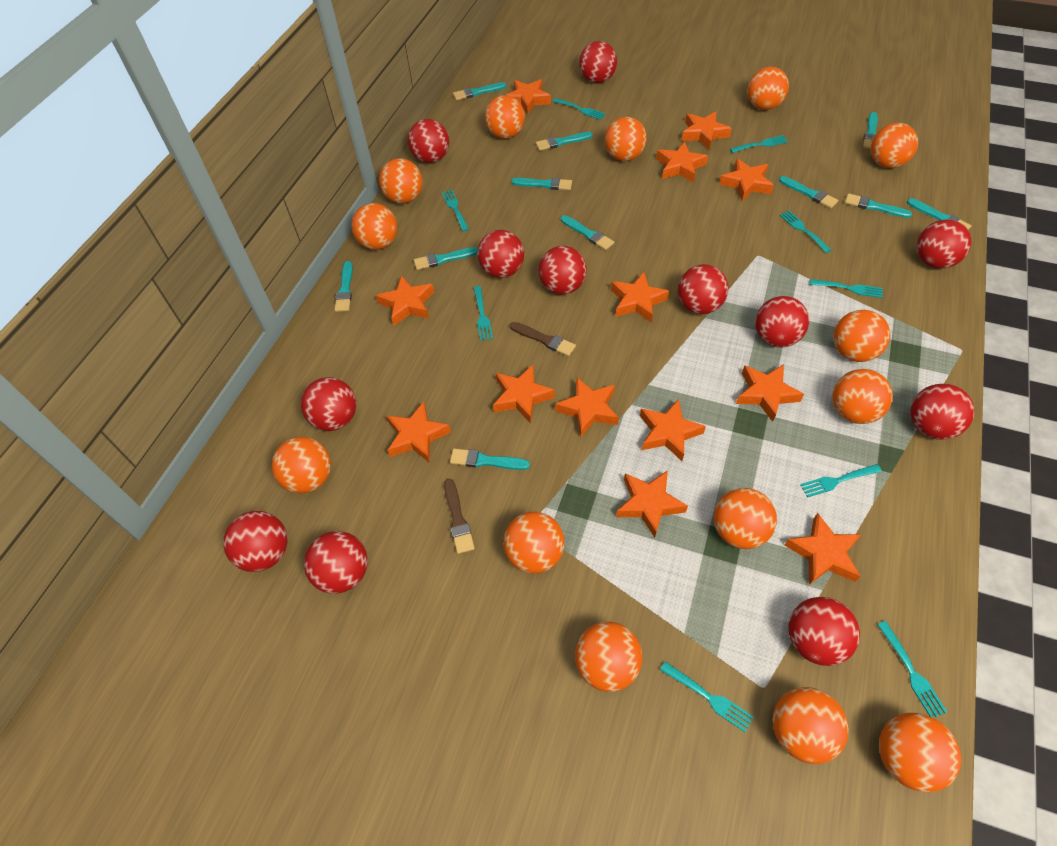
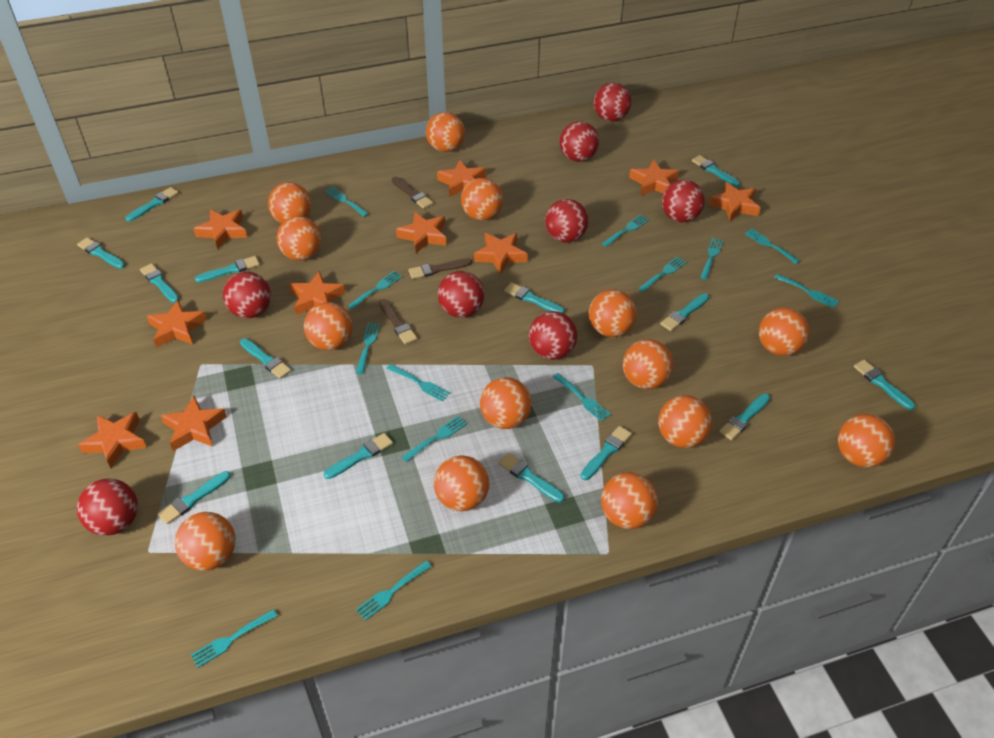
brown brush: [444,479,475,554] [510,322,576,356] = 2 -> [379,299,417,344] [392,177,433,209] [408,258,472,279] = 3
orange star: [376,275,434,326] [387,402,451,462] [493,365,555,424] [506,79,551,115] [555,377,619,436] [611,272,670,323] [616,470,688,538] [640,399,706,461] [656,142,708,183] [681,111,732,150] [719,159,774,201] [736,364,804,422] [785,513,862,585] = 13 -> [78,412,147,468] [147,300,207,348] [161,396,227,451] [193,209,247,249] [289,271,345,315] [396,212,447,253] [437,160,486,197] [474,233,527,275] [629,159,679,196] [708,182,760,221] = 10
red ball: [223,511,287,572] [301,377,356,431] [304,531,368,594] [408,119,449,163] [477,230,524,278] [539,246,587,295] [579,41,617,83] [678,264,728,314] [755,296,809,348] [788,597,860,666] [910,384,974,440] [917,219,971,269] = 12 -> [77,478,138,536] [223,272,271,318] [438,271,484,318] [529,311,577,360] [545,199,588,243] [560,121,599,162] [593,83,631,122] [662,180,705,223] = 8
turquoise brush: [334,261,353,312] [414,247,478,270] [450,448,530,470] [453,82,506,100] [511,178,572,190] [536,132,592,151] [561,215,614,250] [779,176,838,208] [845,193,912,218] [863,112,878,149] [907,198,971,230] = 11 -> [77,237,125,269] [125,187,179,221] [140,263,179,303] [158,471,231,524] [195,256,260,283] [240,338,291,379] [324,433,393,479] [498,453,564,503] [504,282,565,314] [581,426,632,480] [660,293,709,331] [692,155,740,187] [719,394,770,440] [854,360,915,410] = 14
turquoise fork: [442,190,469,231] [474,286,493,341] [552,98,605,120] [660,661,754,732] [730,135,788,153] [780,211,831,253] [800,464,882,498] [810,279,883,298] [877,621,947,718] = 9 -> [191,609,277,668] [324,186,369,217] [348,271,402,309] [356,322,380,374] [356,561,432,621] [386,364,450,402] [402,416,467,462] [553,373,611,422] [602,215,649,247] [638,256,687,292] [700,238,724,280] [745,229,800,264] [774,274,839,308] = 13

